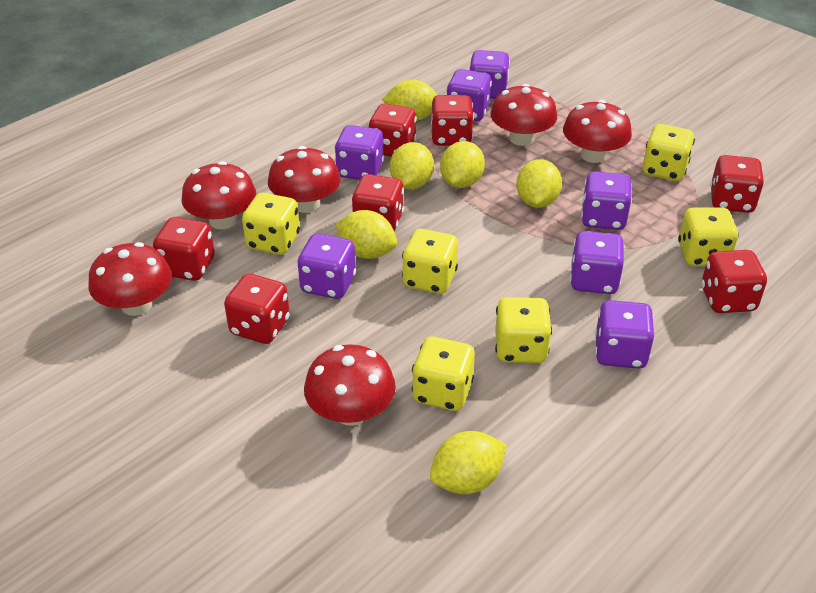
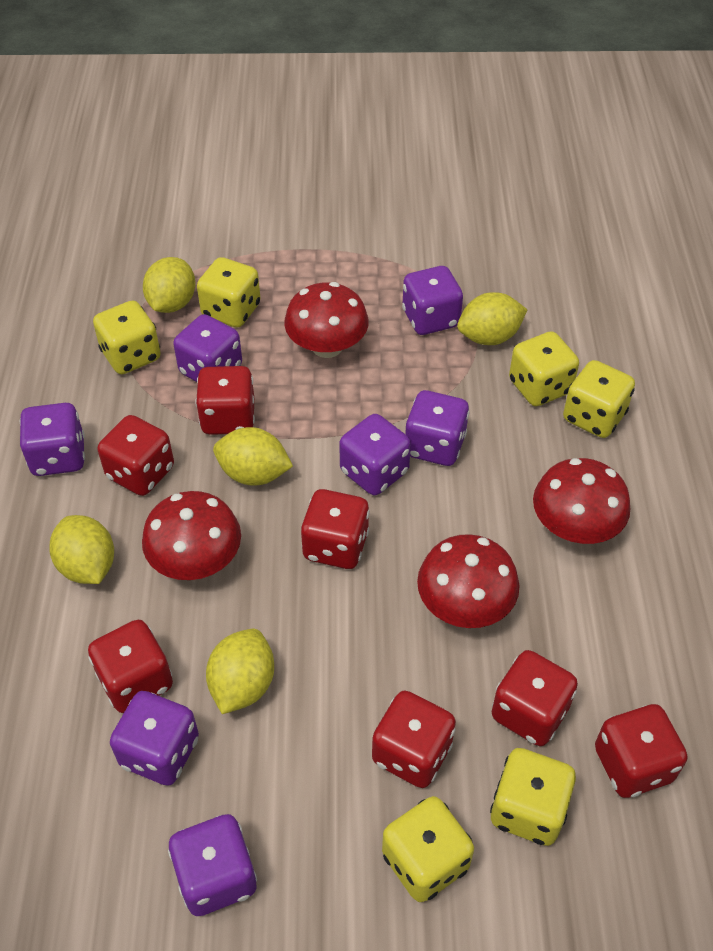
red mushroom: [88,242,172,316] [181,161,256,230] [268,146,341,213] [304,344,396,425] [490,84,557,146] [563,100,632,163] = 6 -> [142,491,241,580] [284,282,369,358] [417,534,519,628] [533,458,630,544] = 4
yellow lemon: [335,210,397,259] [382,80,437,121] [390,142,434,189] [430,431,507,494] [440,141,485,188] [516,159,562,208] = 6 -> [49,515,114,584] [143,257,195,313] [206,629,274,714] [213,427,293,486] [457,292,527,345] = 5

